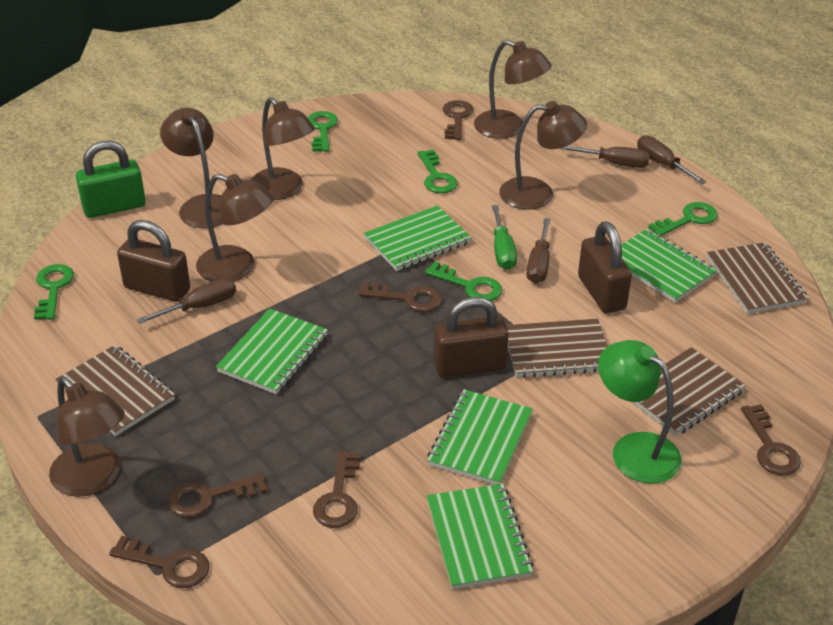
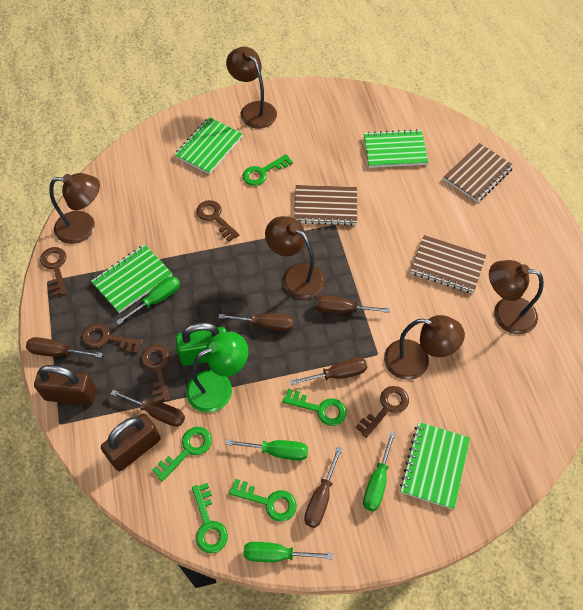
brown key: [109,536,210,588] [168,473,268,518] [313,451,361,528] [359,282,442,312] [443,100,473,140] [741,404,801,475] = 6 -> [40,247,67,297] [82,323,143,354] [141,344,170,402] [197,200,239,242] [355,386,409,438] = 5
brown lamp: [49,377,125,497] [160,108,223,228] [196,174,273,282] [251,97,315,200] [474,40,552,139] [499,101,587,210] = 6 -> [49,173,100,244] [226,47,277,128] [265,216,325,299] [384,315,465,380] [489,260,544,334] = 5
brown notebook: [55,345,175,436] [506,319,607,378] [632,347,746,436] [707,242,808,314] = 4 -> [294,185,357,226] [410,235,486,294] [443,143,514,202] = 3
brown padlock: [117,220,190,302] [434,297,509,378] [578,221,632,313] = 3 -> [34,365,97,405] [101,414,161,471] = 2
brown screwdriver: [137,278,236,324] [526,218,551,283] [560,146,650,168] [637,135,707,184] = 4 -> [26,337,103,358] [111,390,185,427] [219,313,294,331] [290,357,367,385] [304,447,342,528] [316,296,390,313] = 6
green notebook: [216,308,328,394] [364,205,472,271] [427,389,533,485] [427,483,533,589] [621,229,717,303] = 5 -> [91,244,172,313] [175,117,243,174] [364,129,428,168] [400,422,470,509] = 4
green screwdriver: [492,205,517,270] = 1 -> [116,276,180,325] [226,439,308,461] [244,542,333,562] [363,431,396,511] = 4

